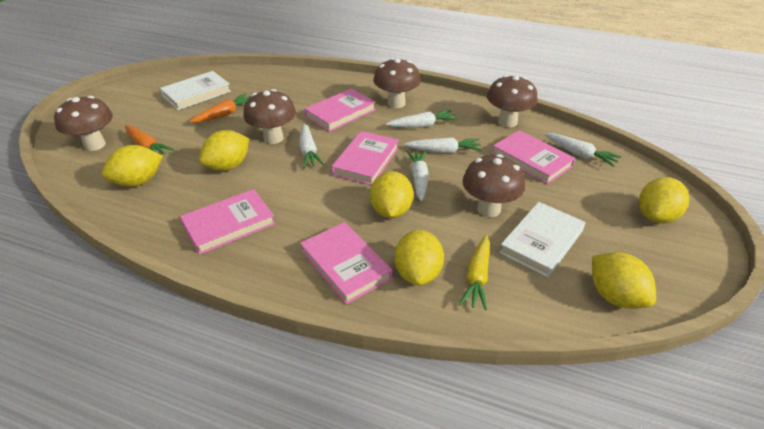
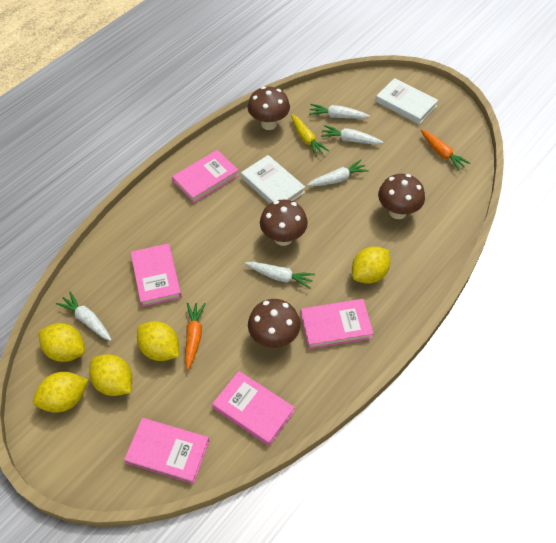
brown mushroom: [54,96,113,151] [243,89,296,144] [373,58,421,108] [462,154,525,217] [487,75,537,127] = 5 -> [248,86,290,130] [248,299,300,348] [260,200,308,246] [378,174,425,219] = 4
yellow lemon: [102,145,163,187] [199,130,249,171] [370,171,414,218] [394,230,444,285] [592,252,656,309] [639,177,689,224] = 6 -> [33,372,88,413] [38,323,85,362] [89,354,132,396] [137,321,179,361] [352,246,390,284] = 5

